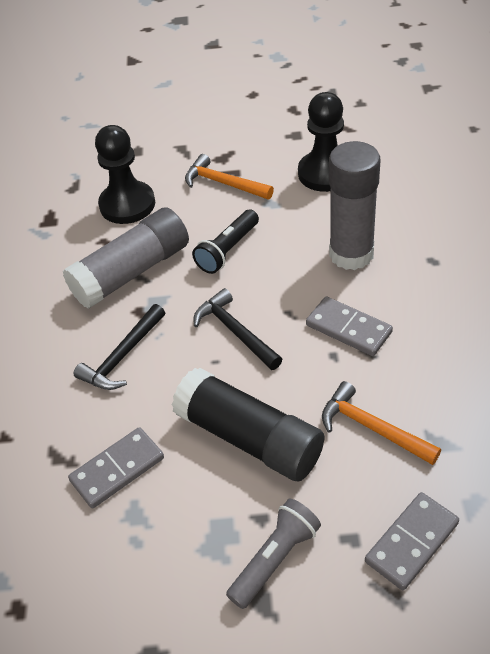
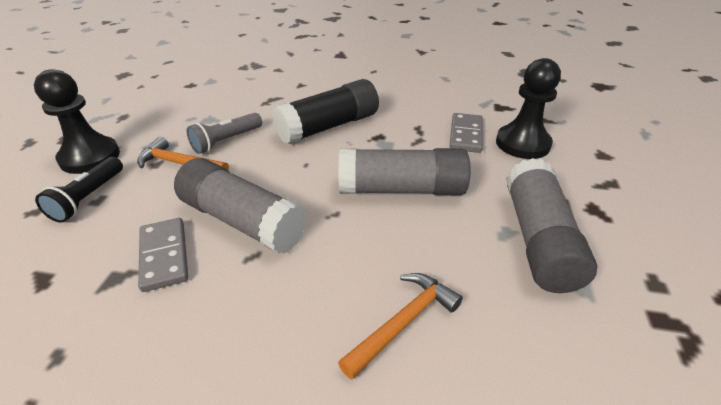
black hammer: [74,304,165,390] [194,288,282,370] = 2 -> none = 0
grey domino: [68,427,164,508] [306,296,393,356] [365,492,459,590] = 3 -> [138,218,188,292] [450,113,483,153] = 2
grey glue stick: [63,208,189,309] [329,141,380,270] = 2 -> [174,158,308,254] [338,148,471,195] [506,158,597,293] = 3

